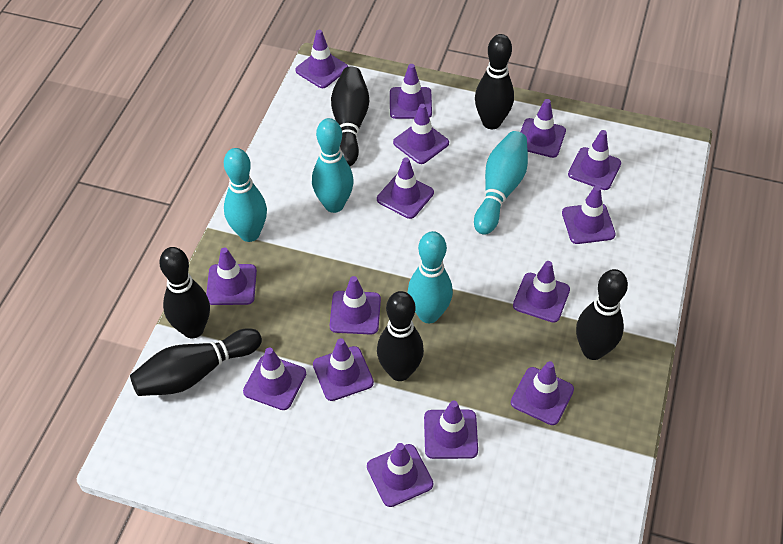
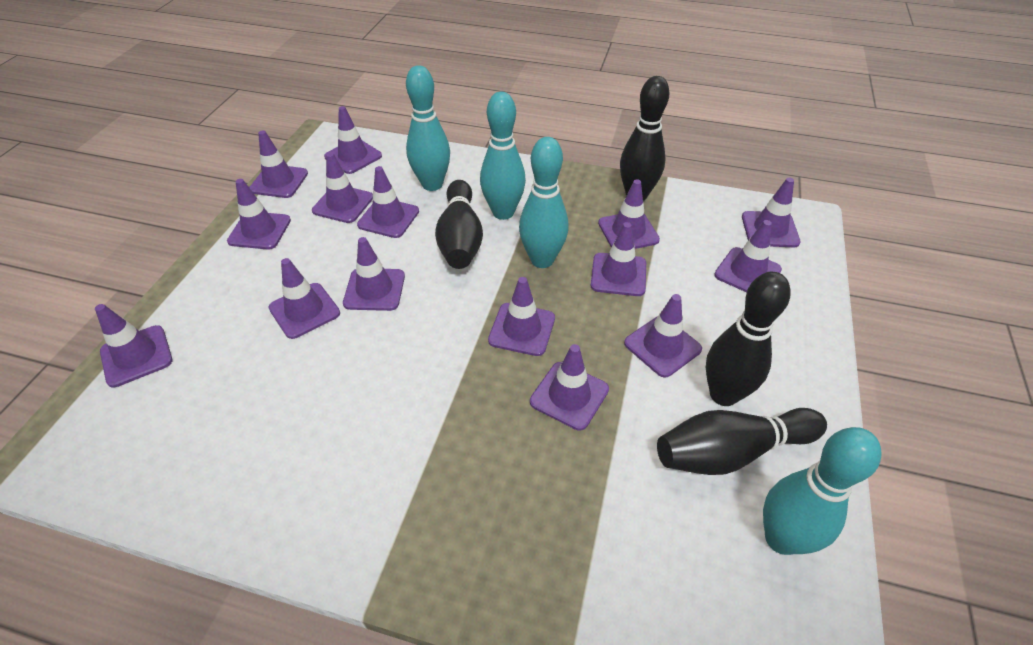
black bowling pin: [130,328,262,396] [159,247,210,338] [331,67,369,166] [377,291,424,381] [475,34,514,129] [576,269,628,360] = 6 -> [435,180,483,269] [620,76,669,201] [657,408,827,475] [706,272,791,406] = 4

